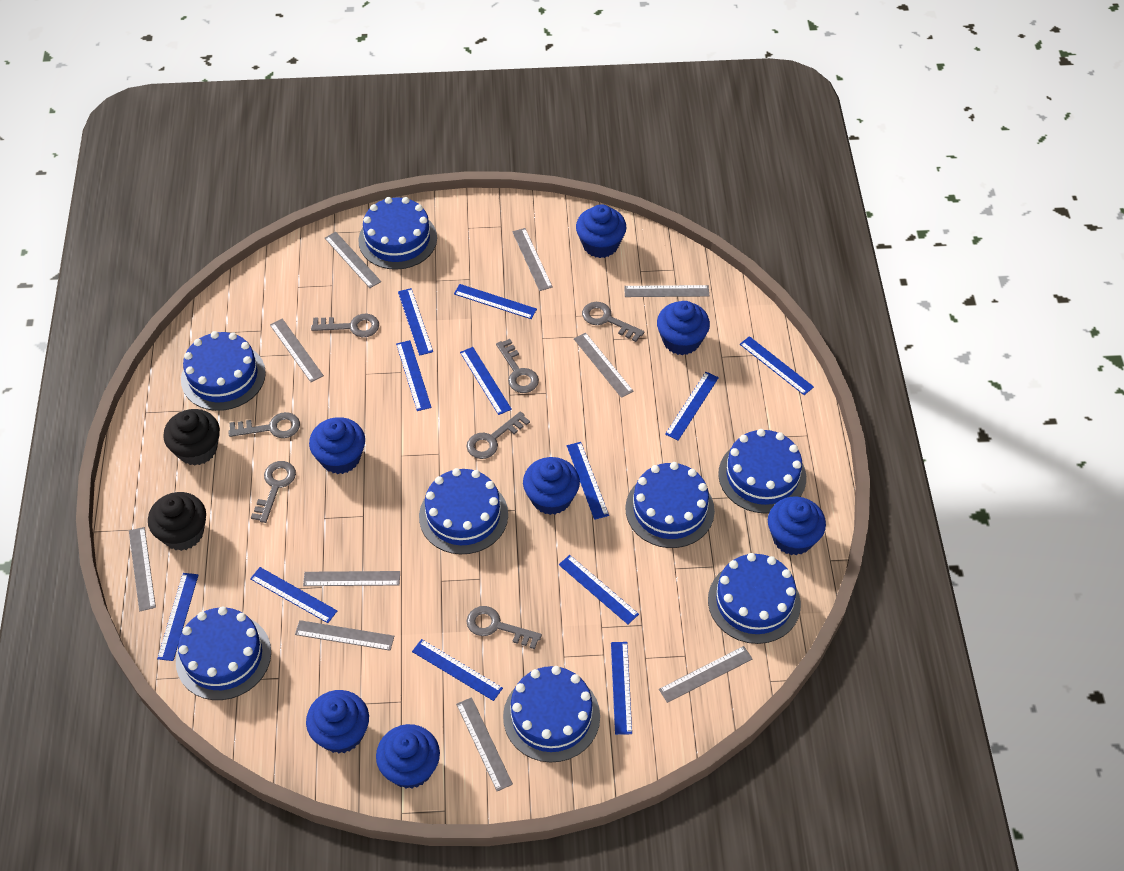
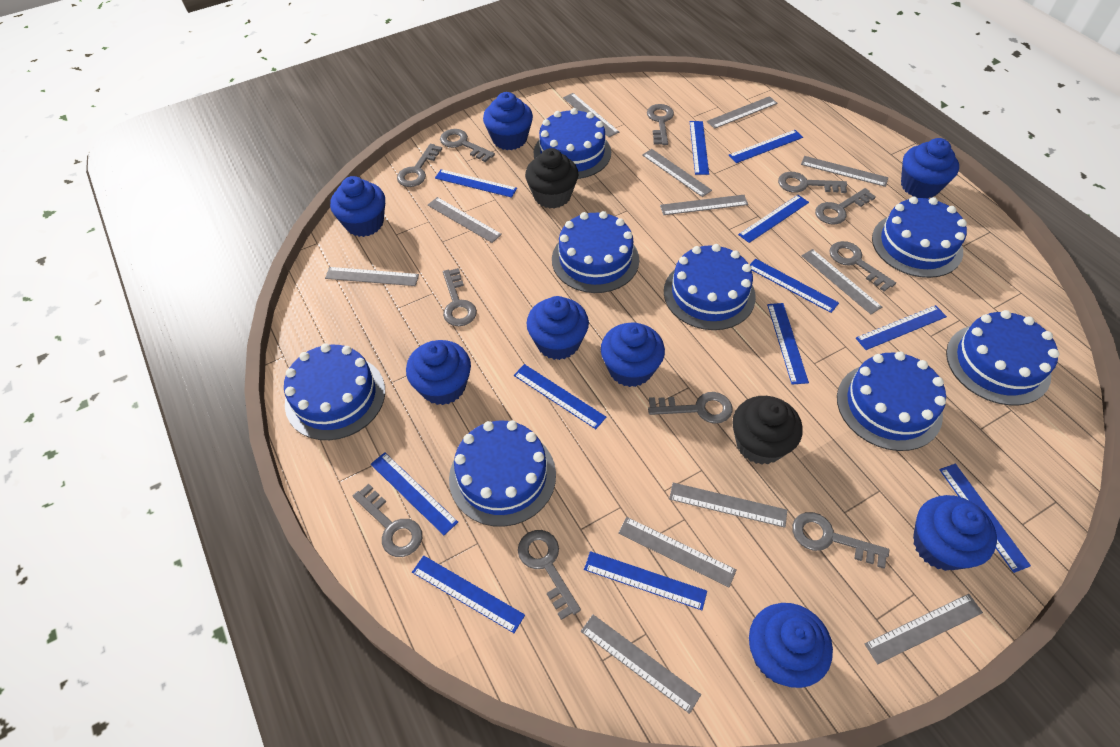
blue cupcake: [306,690,369,753] [309,417,365,474] [376,724,440,789] [523,457,580,515] [576,204,627,258] [657,301,710,355] [768,497,826,555] = 7 -> [330,176,385,237] [406,340,471,405] [483,92,533,150] [526,296,589,360] [601,323,665,387] [749,603,833,688] [901,138,959,199] [913,495,997,571] = 8
grey key: [228,412,300,438] [251,461,296,523] [311,314,379,337] [466,606,542,649] [467,411,530,459] [496,339,539,393] [582,302,644,342] = 7 -> [353,484,422,557] [397,144,442,187] [440,129,495,162] [443,268,477,326] [518,530,581,620] [647,104,674,145] [648,392,732,423] [778,172,847,193] [792,512,889,569] [815,188,876,224] [829,241,896,292] = 11
grey ruler: [129,527,156,611] [270,319,324,382] [295,620,394,651] [303,571,400,586] [325,232,381,288] [456,697,513,791] [512,228,553,291] [574,333,634,398] [624,285,709,297] [659,646,752,703] = 10 -> [325,267,419,286] [428,197,502,243] [563,93,619,137] [581,615,701,714] [618,517,737,587] [642,149,712,197] [660,195,748,215] [669,483,787,528] [707,96,778,129] [801,156,888,187] [801,249,882,314] [865,594,983,664] = 12

